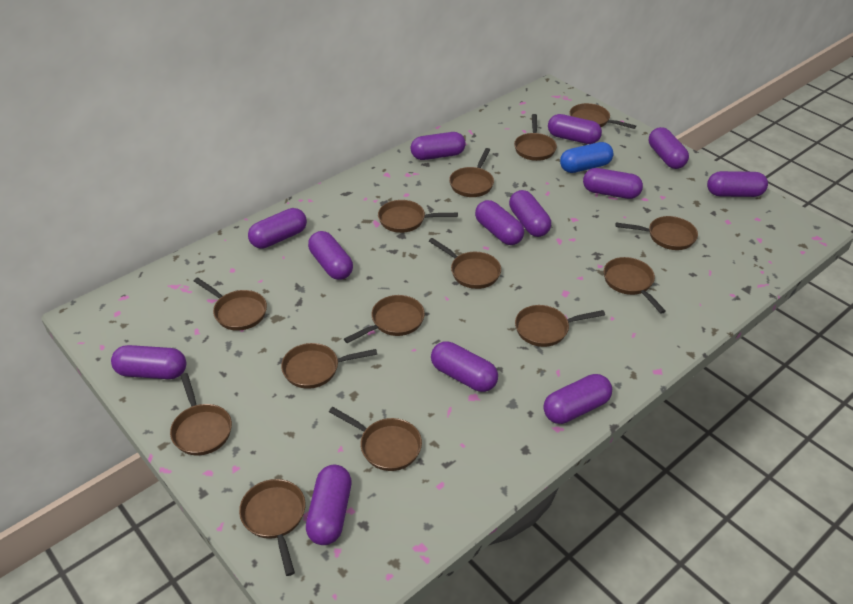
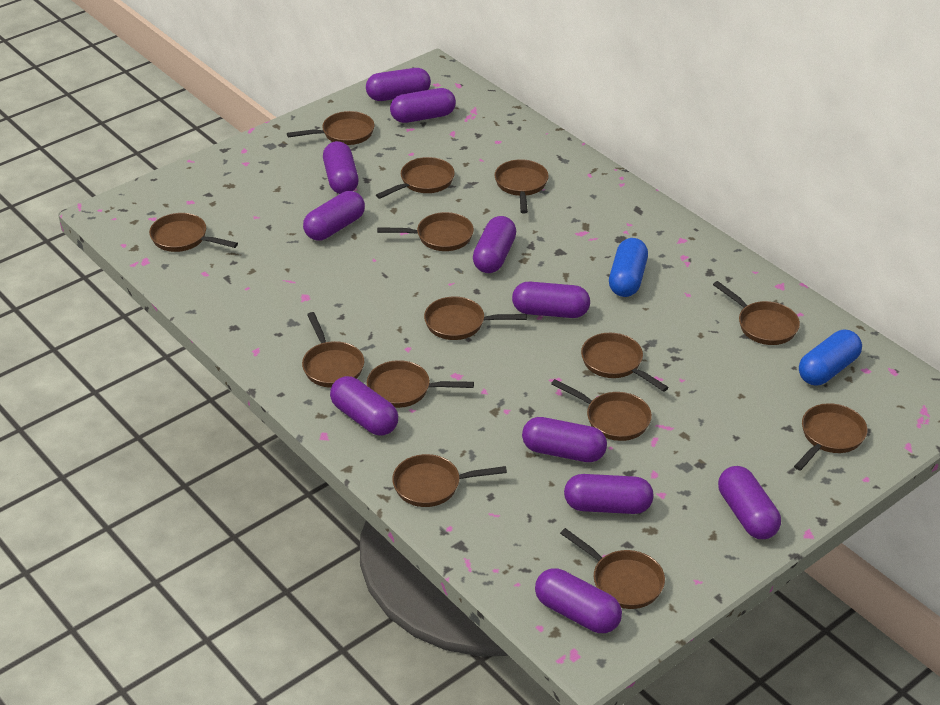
blue capsule: [560,142,613,173] = 1 -> [609,238,648,297] [799,330,862,385] = 2
purple capsule: [111,345,186,379] [248,208,307,249] [306,465,352,545] [308,231,353,280] [411,132,466,160] [431,341,498,392] [475,200,524,245] [509,190,551,237] [543,374,612,424] [548,114,602,144] [583,168,643,199] [649,127,689,169] [707,171,768,197] = 13 -> [303,191,365,240] [323,141,359,194] [330,376,398,436] [366,68,431,101] [390,88,456,123] [473,216,516,273] [512,282,590,318] [522,417,607,462] [535,568,622,633] [564,474,654,514] [718,466,781,539] = 11

